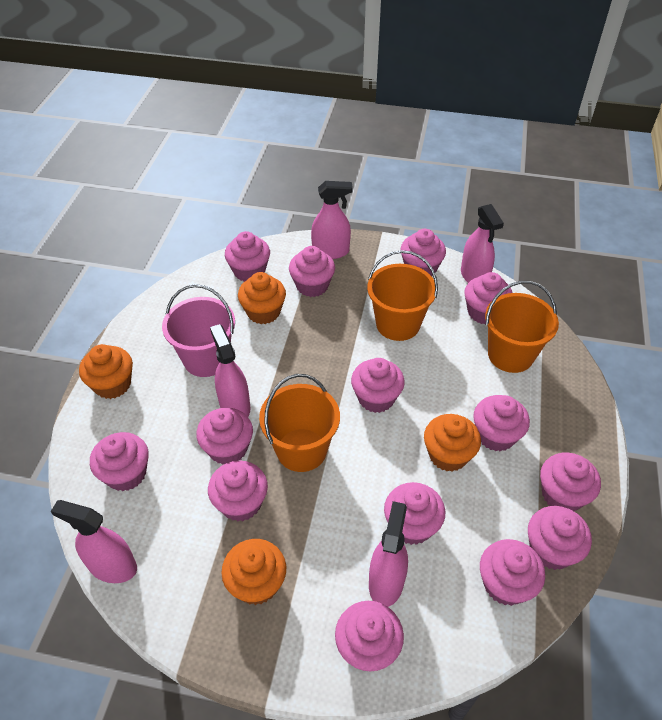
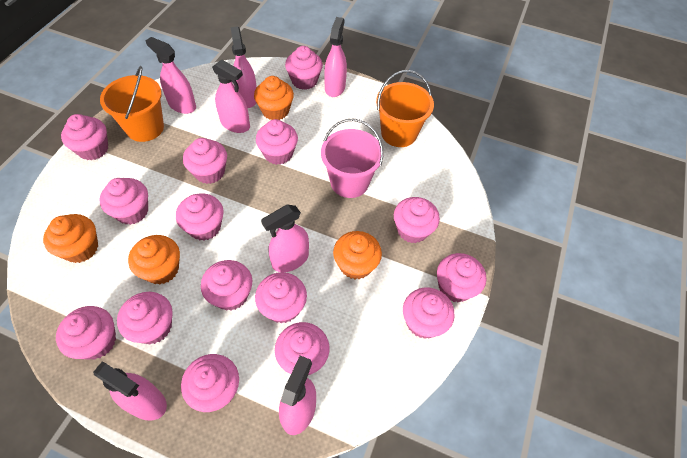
orange bucket: [259,374,340,472] [367,250,438,341] [485,281,559,373] = 3 -> [100,66,164,142] [376,70,434,147] = 2
pink cupcake: [90,432,149,491] [196,408,253,465] [208,461,268,522] [225,231,270,282] [289,246,335,297] [335,601,404,671] [351,358,405,413] [384,482,445,545] [401,229,446,276] [464,272,512,325] [473,395,530,452] [480,539,545,606] [528,506,592,570] [540,453,601,511] = 14 -> [56,306,116,360] [61,114,108,160] [99,178,148,225] [117,292,173,344] [176,194,224,241] [181,354,239,412] [183,138,227,184] [201,260,252,311] [255,272,307,323] [256,119,298,165] [275,322,329,375] [285,46,323,90] [394,197,440,243] [403,287,455,339] [437,253,486,302] = 15
pink spray bottle: [51,500,137,583] [210,324,250,417] [311,181,353,259] [369,501,408,607] [461,204,504,283] = 5 -> [93,362,167,421] [146,37,196,114] [212,59,250,133] [231,26,257,108] [261,205,309,272] [279,355,316,435] [324,17,347,97] = 7

